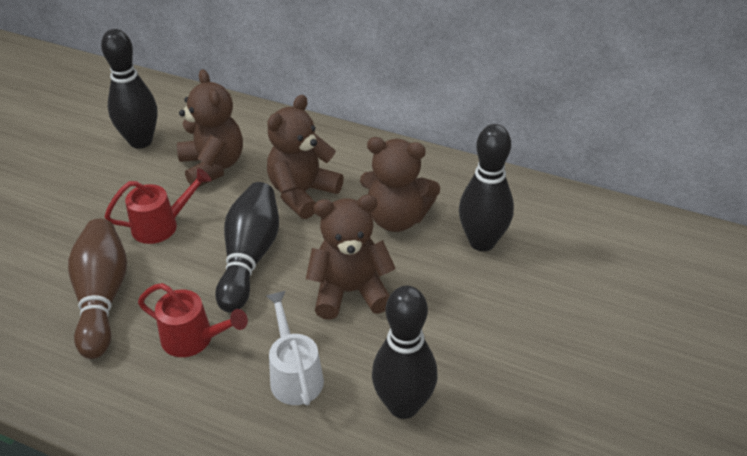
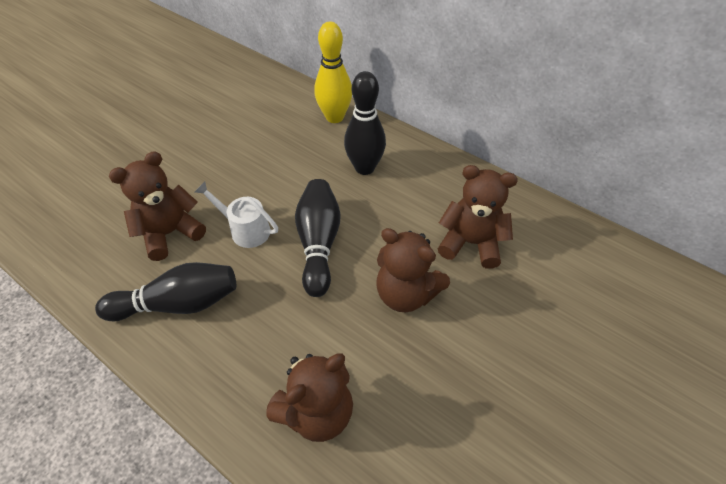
black bowling pin: [101,29,157,149] [215,182,279,313] [372,286,437,419] [459,124,514,251] = 4 -> [95,262,236,321] [295,179,341,297] [344,71,386,175] = 3
brown bowling pin: [68,219,127,359] = 1 -> none = 0
red watering can: [105,168,211,244] [138,283,248,357] = 2 -> none = 0
yellow bowling pin: none = 0 -> [314,22,352,123] = 1

